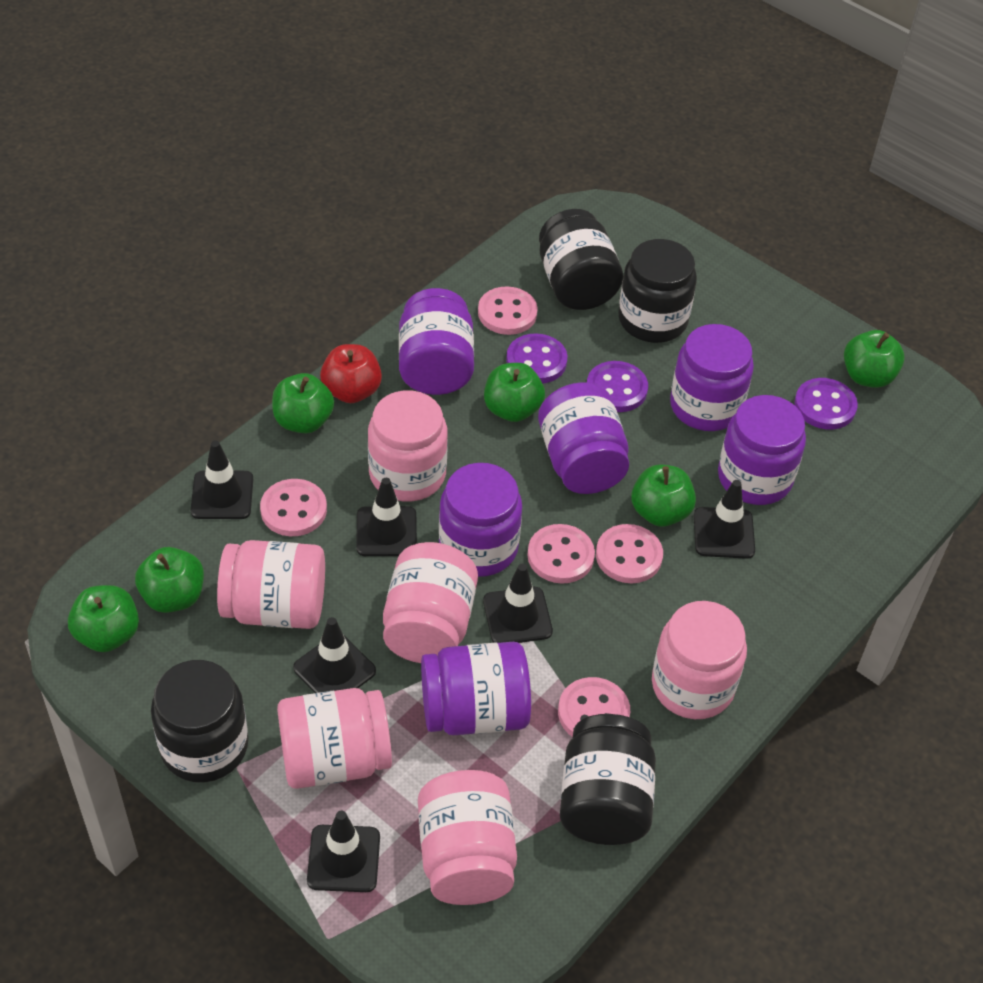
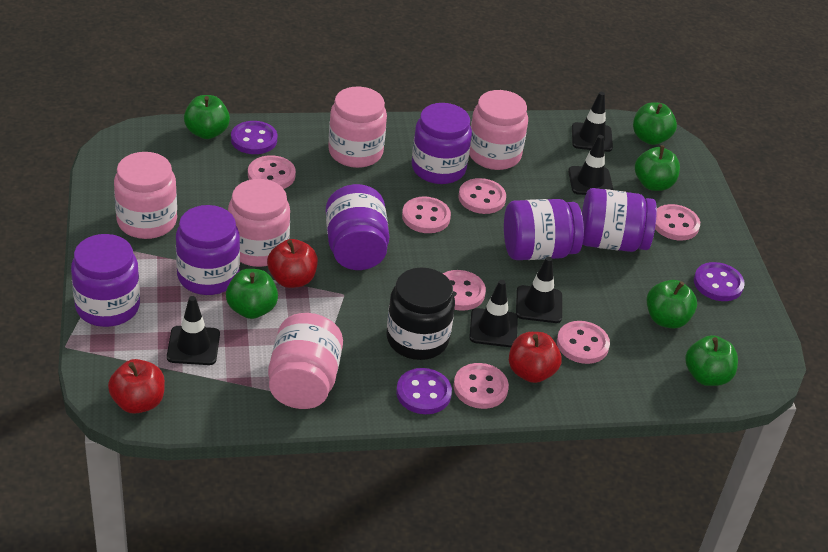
black jar: [151,660,248,782] [539,209,623,310] [560,714,656,845] [618,239,697,343] = 4 -> [386,268,455,360] = 1
black traffic cone: [191,440,253,519] [293,617,376,693] [307,811,380,892] [356,478,417,556] [483,563,553,643] [694,480,755,559] = 6 -> [167,296,220,365] [469,280,518,347] [516,257,562,323] [568,135,614,195] [572,92,613,152] = 5
pink button: [260,479,327,536] [478,286,538,335] [527,524,595,584] [558,677,630,737] [596,524,663,583] = 5 -> [248,155,296,189] [402,196,451,233] [443,270,486,311] [453,363,509,409] [459,178,506,214] [557,321,610,364] [655,204,700,241] = 7
pink jar: [217,540,325,629] [277,688,392,789] [368,390,448,502] [383,542,478,663] [418,770,517,905] [652,601,747,719] = 6 -> [114,152,177,239] [228,179,290,267] [268,313,343,409] [328,87,387,168] [469,90,528,170] = 5
red apple: [320,344,382,403] = 1 -> [108,359,165,414] [267,239,318,288] [509,332,562,383] = 3

